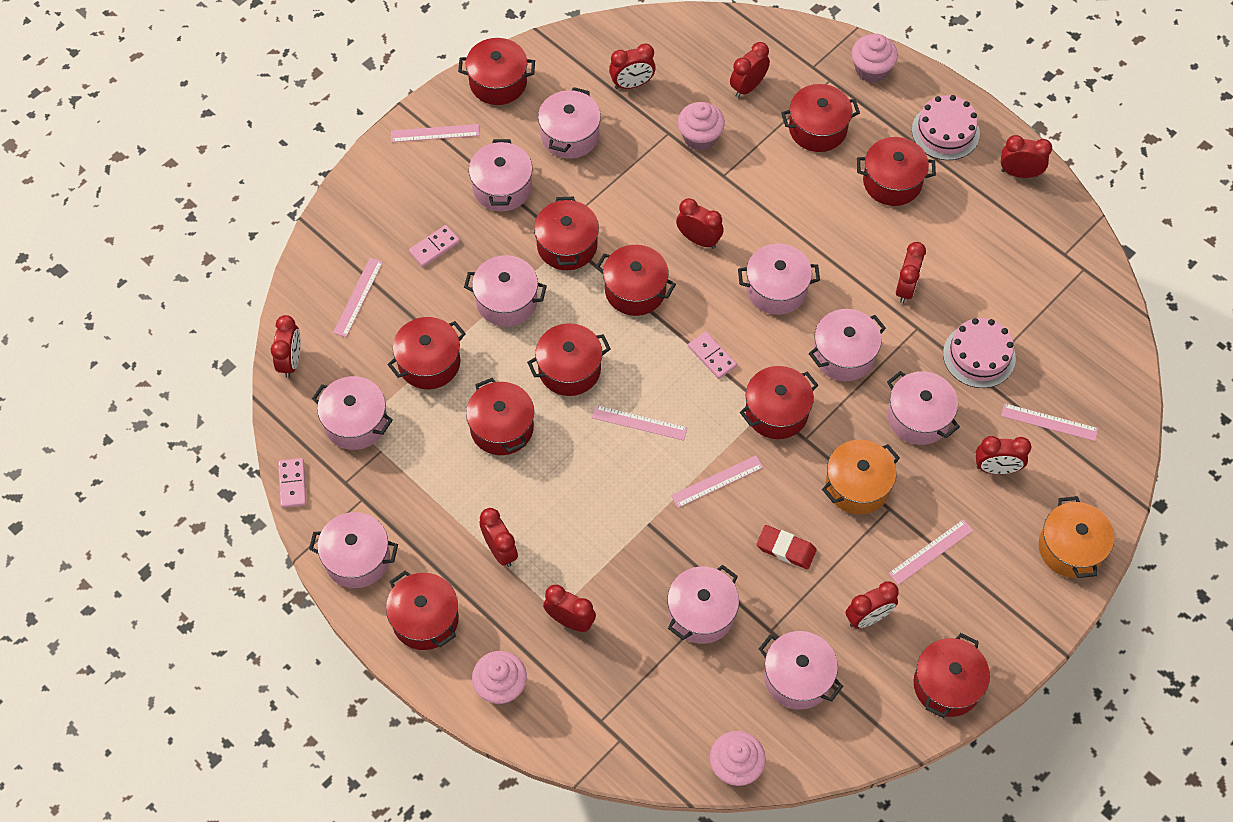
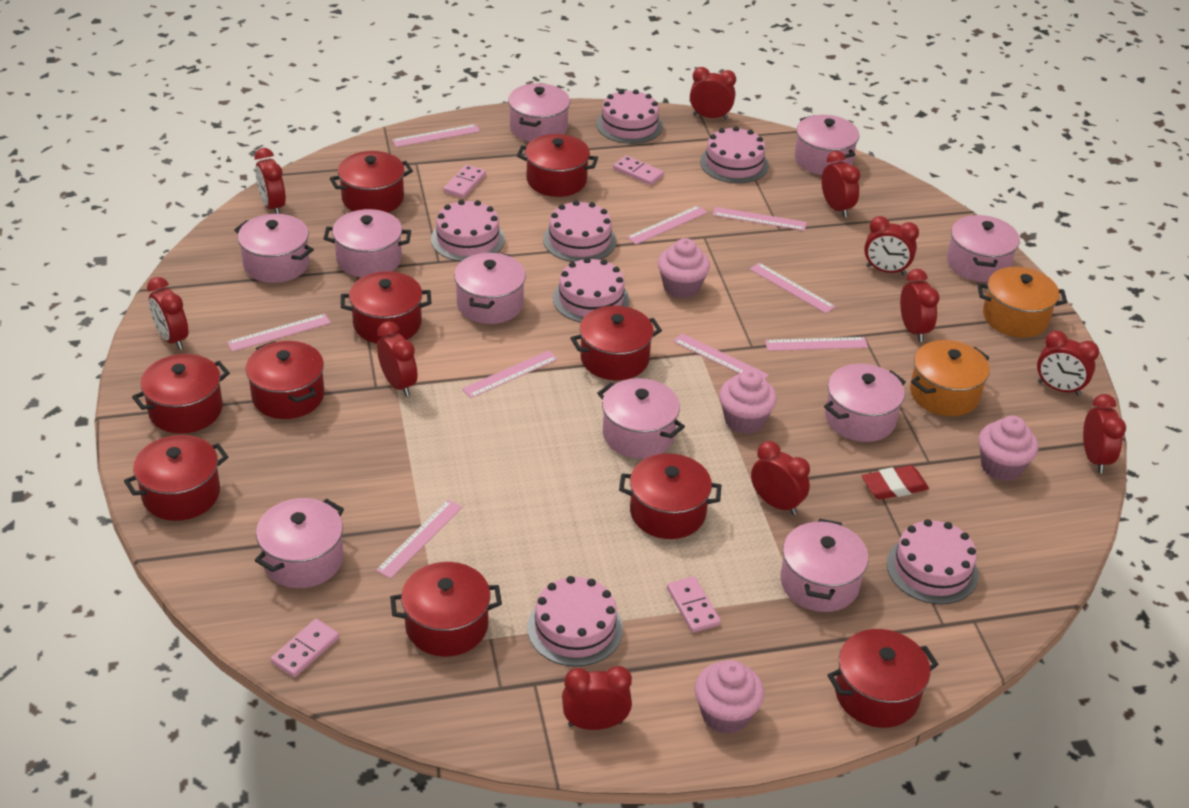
pink cake: [912,95,980,160] [943,318,1016,388] = 2 -> [431,200,505,261] [527,576,623,667] [543,200,616,262] [553,257,630,322] [596,89,663,144] [700,126,769,183] [887,519,979,604] = 7
pink domino: [278,458,306,508] [409,225,460,267] [688,331,737,379] = 3 -> [271,619,339,677] [443,165,486,198] [613,155,664,185] [667,576,721,633] = 4
pink ruler: [333,258,383,337] [391,124,480,142] [592,405,688,441] [671,455,763,508] [888,519,974,585] [1001,403,1098,441] = 6 -> [227,314,331,352] [376,500,462,579] [392,124,480,147] [462,350,558,398] [627,206,707,245] [673,333,769,379] [713,207,807,231] [750,263,836,313] [765,337,868,351] = 9
red clock: [271,315,301,378] [480,508,518,567] [543,585,596,632] [609,44,656,89] [676,198,724,249] [730,42,770,98] [846,582,899,629] [896,242,926,303] [976,436,1031,474] [1001,135,1052,178] = 10 -> [147,277,188,350] [255,148,286,214] [377,321,418,396] [562,666,632,730] [690,67,736,120] [751,441,810,515] [822,151,860,218] [864,216,919,275] [900,269,940,342] [1037,331,1099,396] [1083,394,1126,473] = 11
red pot: [386,570,459,650] [387,317,466,389] [458,38,535,105] [466,378,534,455] [527,323,611,396] [534,197,599,270] [596,245,676,316] [740,366,818,439] [781,84,860,152] [857,137,936,206] [914,633,990,718] = 11 -> [124,435,228,521] [132,354,230,434] [246,341,324,419] [330,151,413,213] [341,271,431,344] [390,562,502,657] [517,134,598,197] [571,306,662,380] [619,453,721,539] [828,629,939,728] = 10

